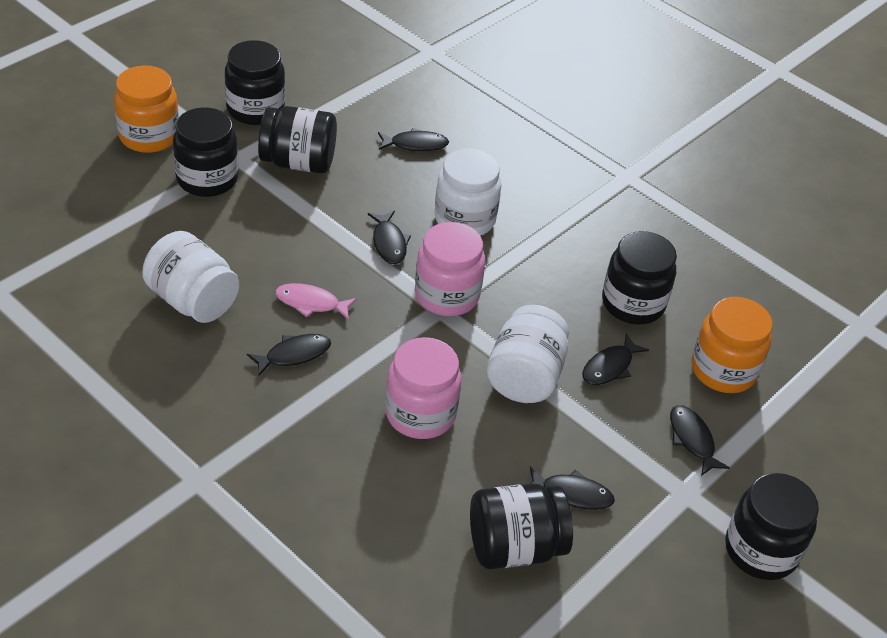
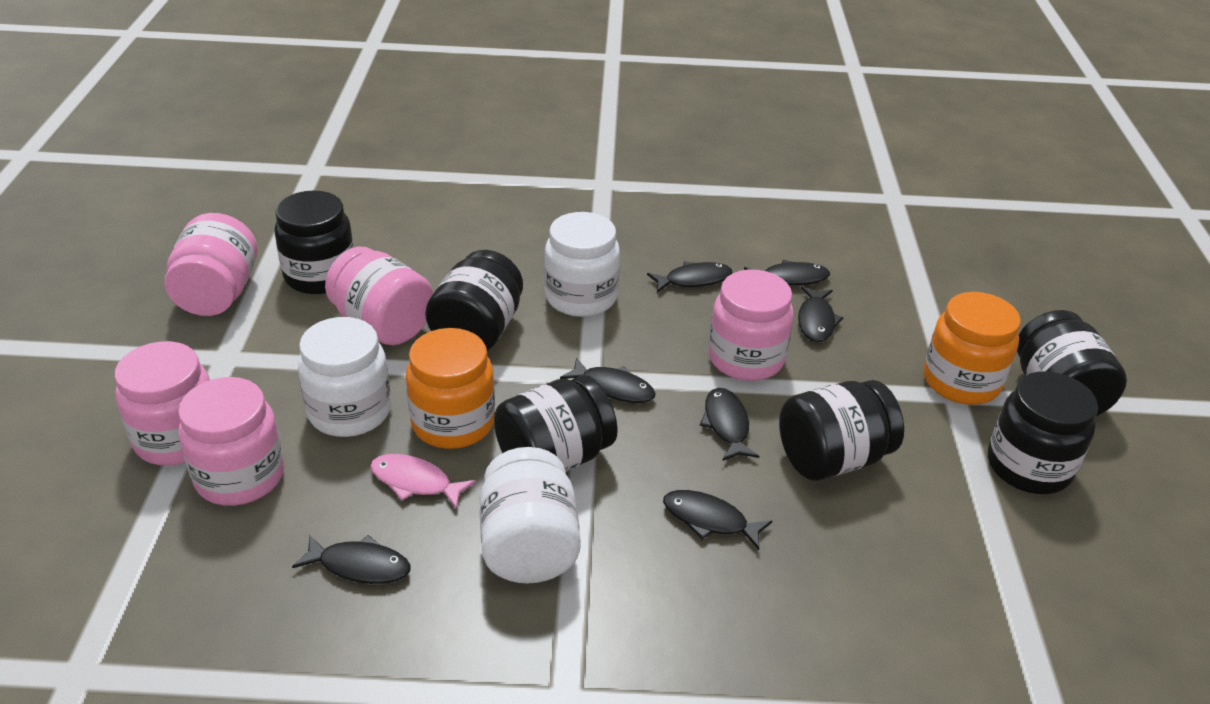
black fish: [247,334,331,377] [368,211,411,264] [378,128,449,151] [530,467,615,510] [582,333,649,385] [670,405,730,476] = 6 -> [292,535,411,584] [560,357,656,403] [647,262,732,293] [663,490,772,550] [700,388,759,461] [744,260,830,285] [798,286,843,342] = 7
pink jar: [385,337,462,439] [415,222,485,316] = 2 -> [115,341,210,466] [164,213,258,316] [178,377,284,506] [325,246,433,345] [709,270,794,381] = 5

